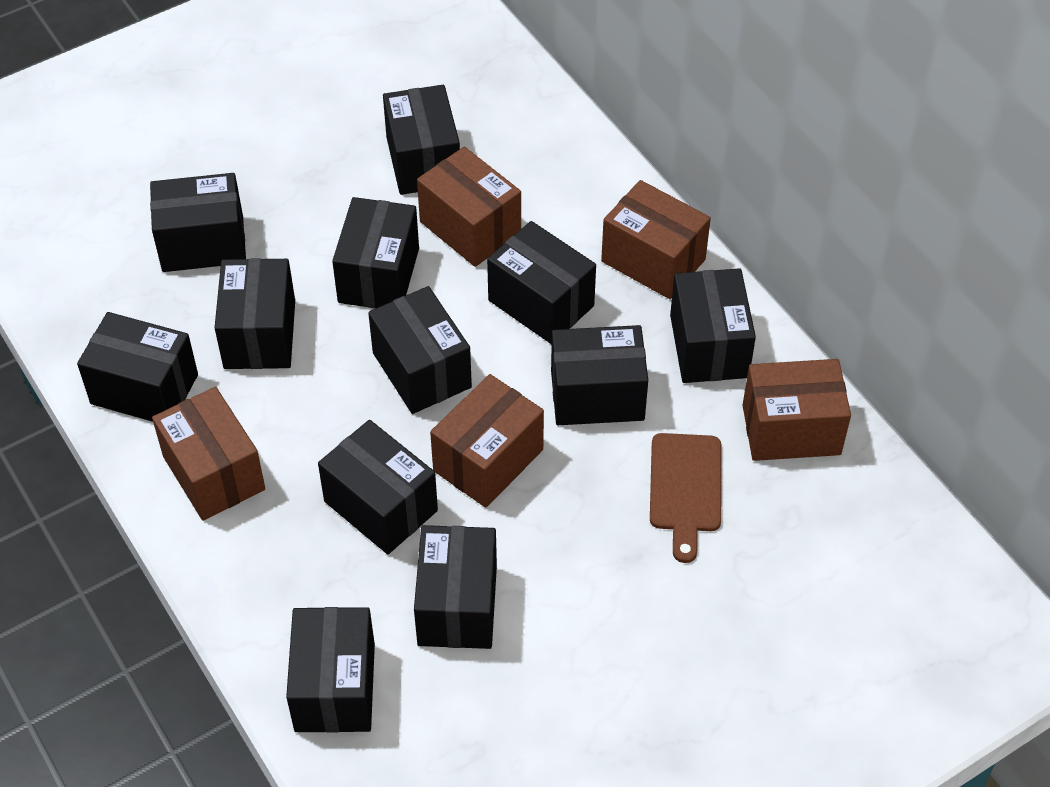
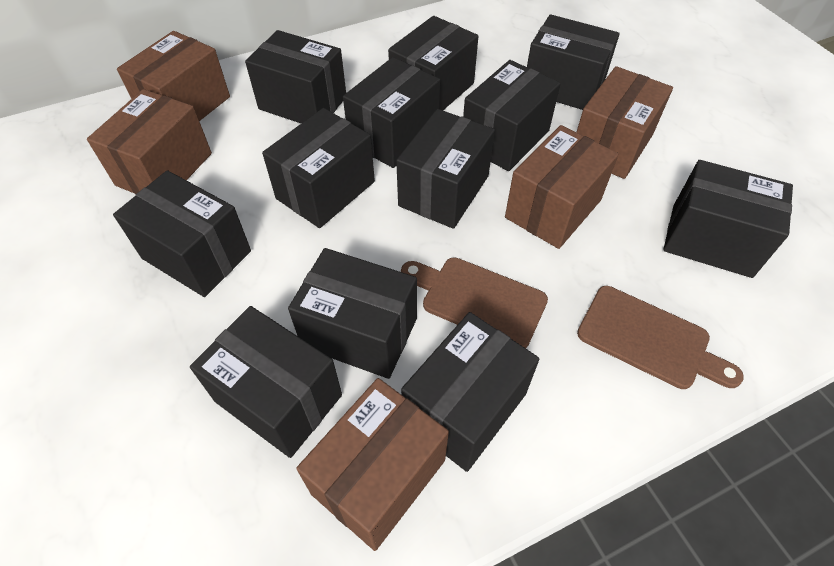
brown cutting board: [650,433,721,563] = 1 -> [401,257,548,348] [577,286,744,389] = 2

